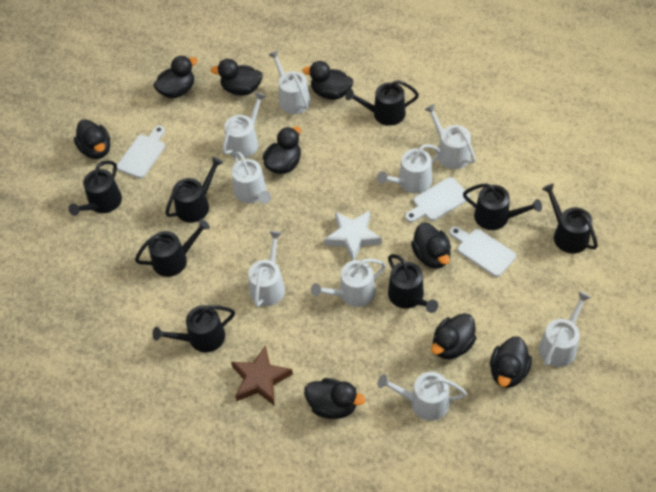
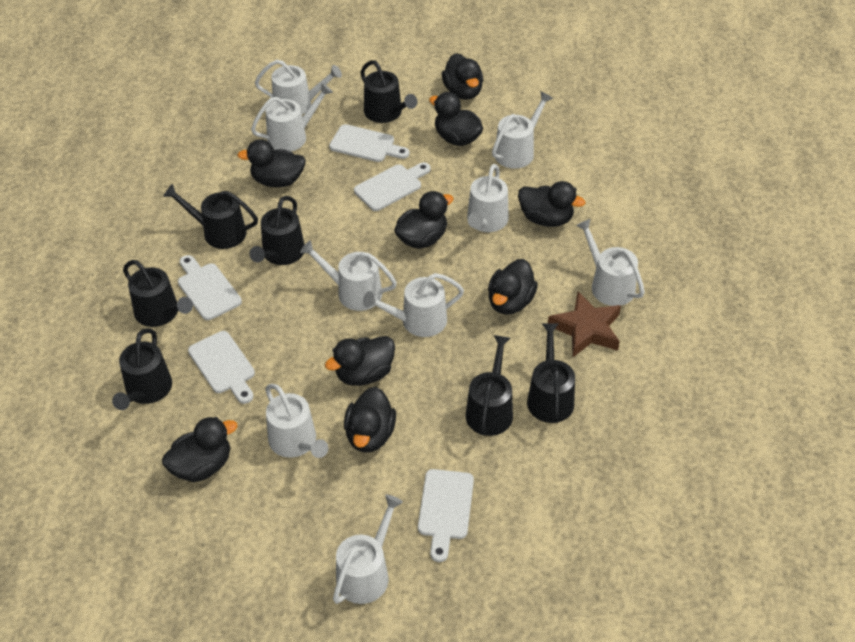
black watering can: [68,161,122,216] [135,219,210,277] [153,305,235,353] [165,157,223,223] [345,80,419,126] [388,254,438,313] [463,183,542,230] [542,184,598,254] = 8 -> [112,328,172,410] [123,260,193,327] [163,184,258,249] [249,196,305,265] [360,60,417,123] [465,335,513,436] [527,323,575,423] = 7
white cutting board: [117,126,165,178] [405,177,470,222] [449,226,516,277] = 3 -> [178,255,242,320] [188,331,255,404] [329,124,410,162] [354,162,431,211] [418,469,474,562] = 5
white star: [324,211,382,261] = 1 -> none = 0

